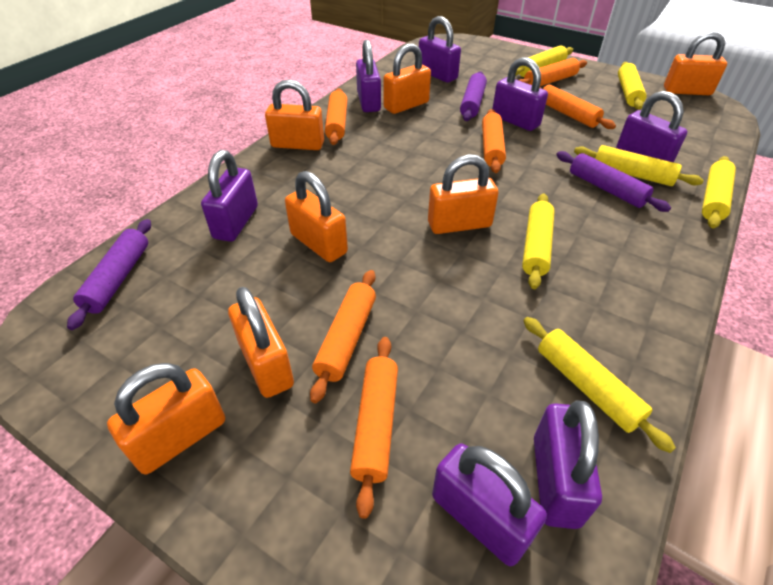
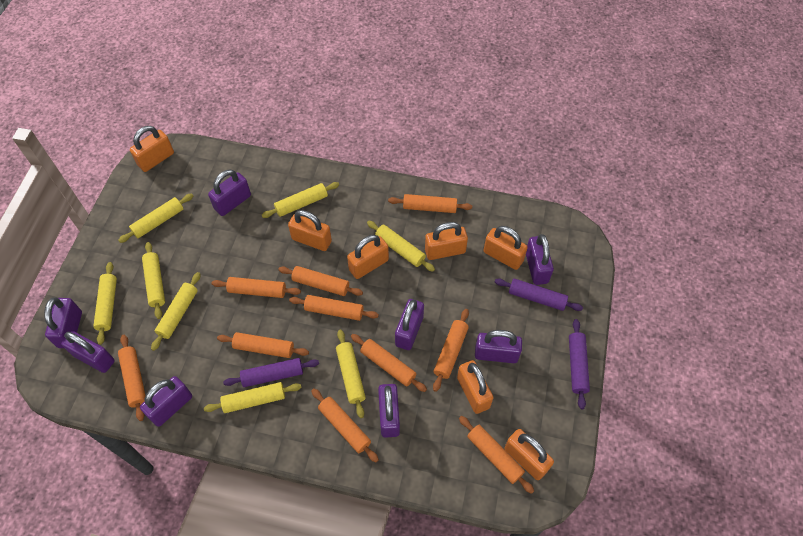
orange rolling pin: [310,270,376,404] [325,88,347,145] [350,337,398,519] [482,109,506,173] [519,58,587,86] [540,85,616,129] = 6 -> [118,335,146,421] [212,277,301,298] [217,332,309,358] [278,266,363,296] [289,295,379,321] [311,388,379,462] [351,334,427,392] [388,194,472,213] [433,309,469,392] [459,416,534,494] = 10
purple padlock: [201,150,258,242] [356,40,381,112] [419,16,461,83] [432,443,547,566] [492,57,548,131] [534,400,602,529] [616,91,688,163] = 7 -> [44,297,82,348] [61,331,115,373] [140,376,192,427] [208,170,251,216] [378,384,400,438] [395,299,424,350] [475,330,522,363] [526,234,554,285] = 8
yellow rolling pin: [515,46,573,77] [522,194,555,289] [524,317,676,453] [574,145,704,186] [618,62,647,110] [702,156,736,228] = 6 -> [93,262,117,345] [118,193,193,243] [142,242,165,319] [151,272,200,351] [204,382,302,413] [262,182,339,218] [336,330,366,418] [367,221,435,272] = 8

